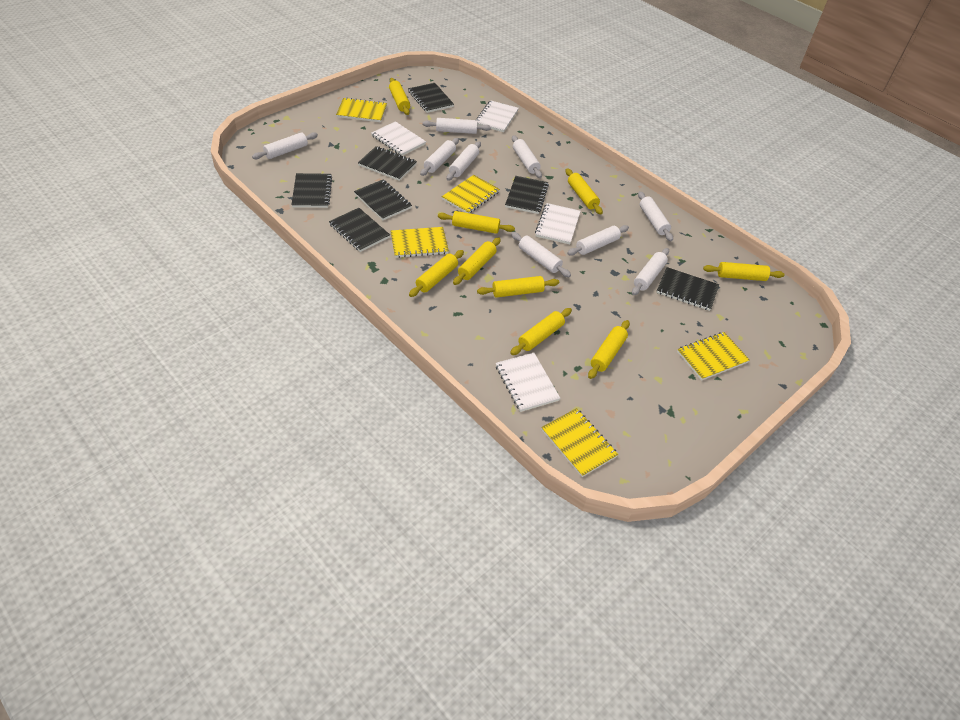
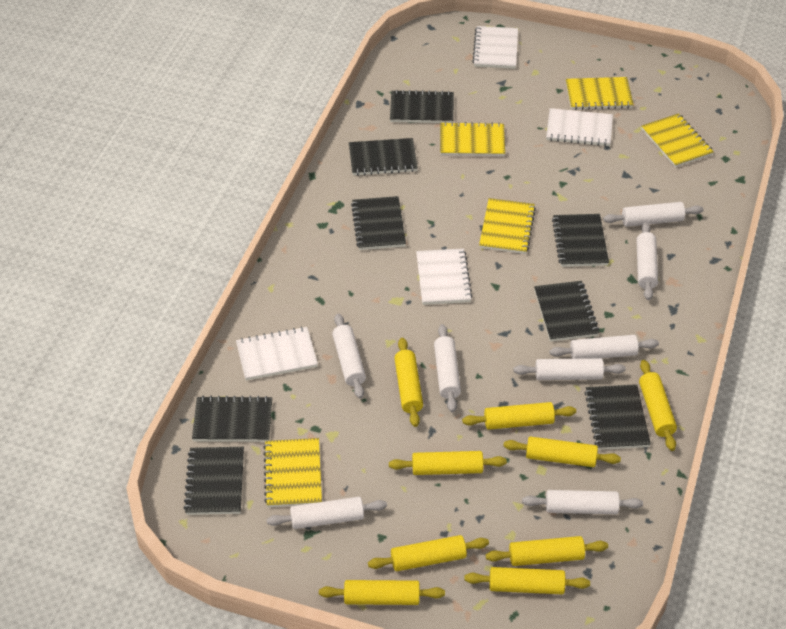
black notebook: [291,173,332,208] [329,208,390,252] [354,180,412,220] [358,146,417,181] [408,83,454,113] [505,176,549,214] [657,267,719,311] = 7 -> [184,447,244,515] [192,396,272,442] [349,138,418,176] [351,196,406,250] [390,90,454,123] [534,281,600,342] [552,214,609,267] [585,384,651,450] = 8
white rolling pin: [252,132,318,159] [420,138,459,176] [422,118,491,134] [446,141,481,181] [511,232,571,277] [512,135,542,178] [567,225,629,256] [632,248,669,295] [638,191,673,241] = 9 -> [267,497,387,529] [332,314,366,399] [434,324,461,412] [513,358,626,380] [522,490,643,514] [549,335,659,359] [603,202,703,227] [636,222,658,300] = 8

